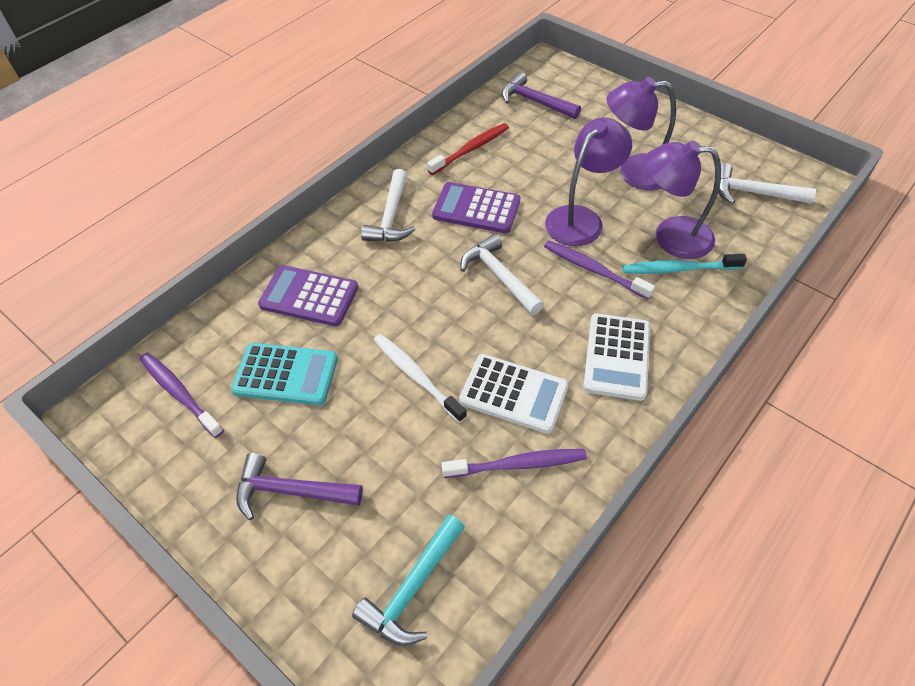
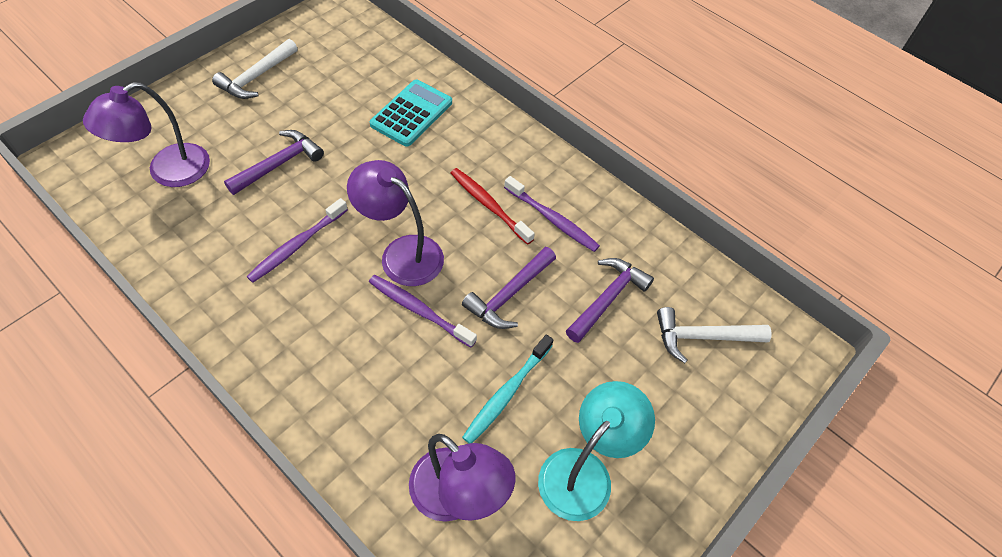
purple calculator: [258,265,358,326] [432,182,520,233] = 2 -> none = 0
purple hammer: [236,453,363,520] [501,72,581,119] = 2 -> [224,130,324,195] [462,247,556,329] [566,258,654,343] = 3
turquoise hammer: [352,515,465,646] = 1 -> none = 0
turquoise lamp: none = 0 -> [538,381,655,521] = 1
white calculator: [459,354,569,434] [583,314,650,401] = 2 -> none = 0
white hammer: [361,169,415,242] [460,234,544,315] [718,163,816,204] = 3 -> [212,39,298,99] [657,307,772,363] = 2
white toothbrush: [374,334,467,423] = 1 -> none = 0

